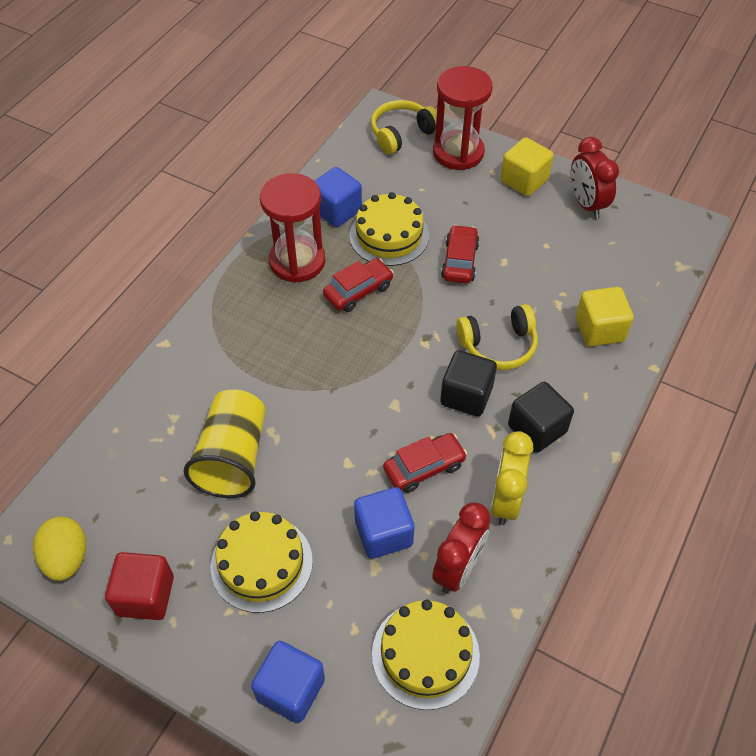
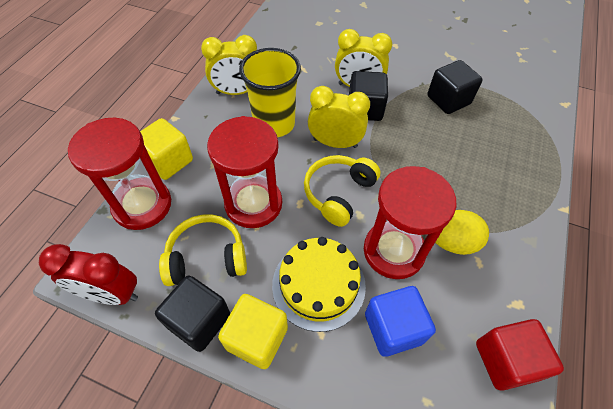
black cube: [440,350,497,417] [508,382,574,453] = 2 -> [155,275,230,352] [349,71,388,121] [427,60,483,114] = 3
blue cube: [251,641,325,723] [315,167,362,227] [354,487,415,559] = 3 -> [365,286,436,357] = 1
red car: [323,258,394,312] [383,433,467,493] [441,225,480,284] = 3 -> none = 0
red clock: [432,502,491,593] [571,137,619,219] = 2 -> [39,244,138,305] = 1
red hourglass: [260,173,325,283] [433,66,493,170] = 2 -> [68,118,171,230] [207,116,282,228] [364,166,456,279] = 3
yellow cake: [211,511,313,613] [349,192,429,266] [372,600,480,710] = 3 -> [272,237,366,332] = 1
yellow clock: [490,431,533,525] = 1 -> [201,35,257,95] [308,86,370,148] [335,29,392,87] = 3

